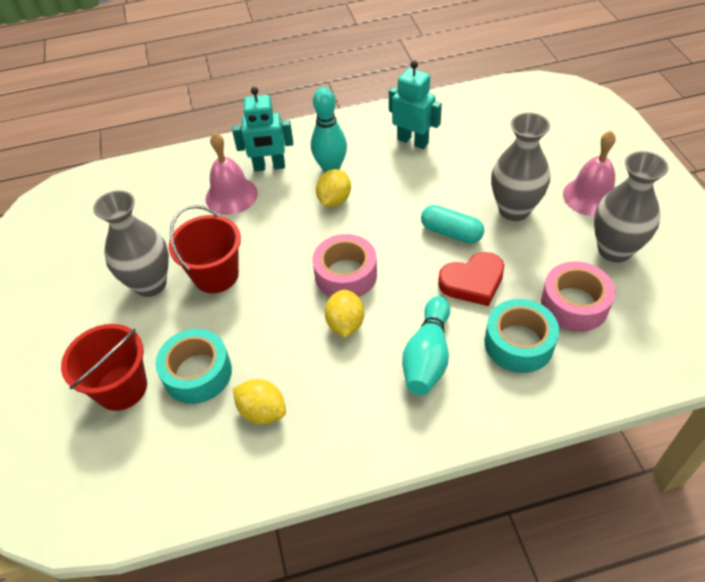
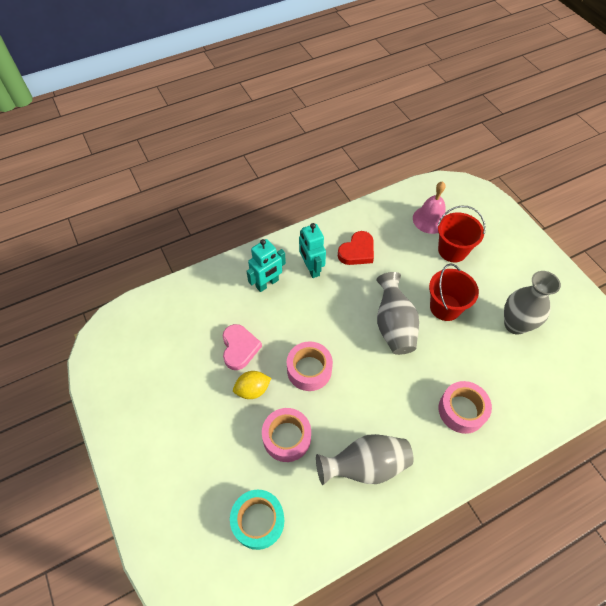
pink bell: [206,133,258,215] [563,131,616,216] = 2 -> [413,181,446,234] = 1
pink heart: none = 0 -> [223,324,262,370] = 1
pink tape: [312,234,377,297] [541,261,616,332] = 2 -> [262,408,311,462] [287,341,333,391] [439,381,492,434] = 3
turquoise bowling pin: [311,87,347,173] [402,296,450,395] = 2 -> none = 0
turquoise capsule: [421,205,484,244] = 1 -> none = 0
turquoise tape: [156,329,232,404] [484,299,559,373] = 2 -> [230,490,284,550] = 1
yellow lemon: [233,379,286,424] [316,169,351,207] [325,289,365,338] = 3 -> [233,371,271,399] = 1

